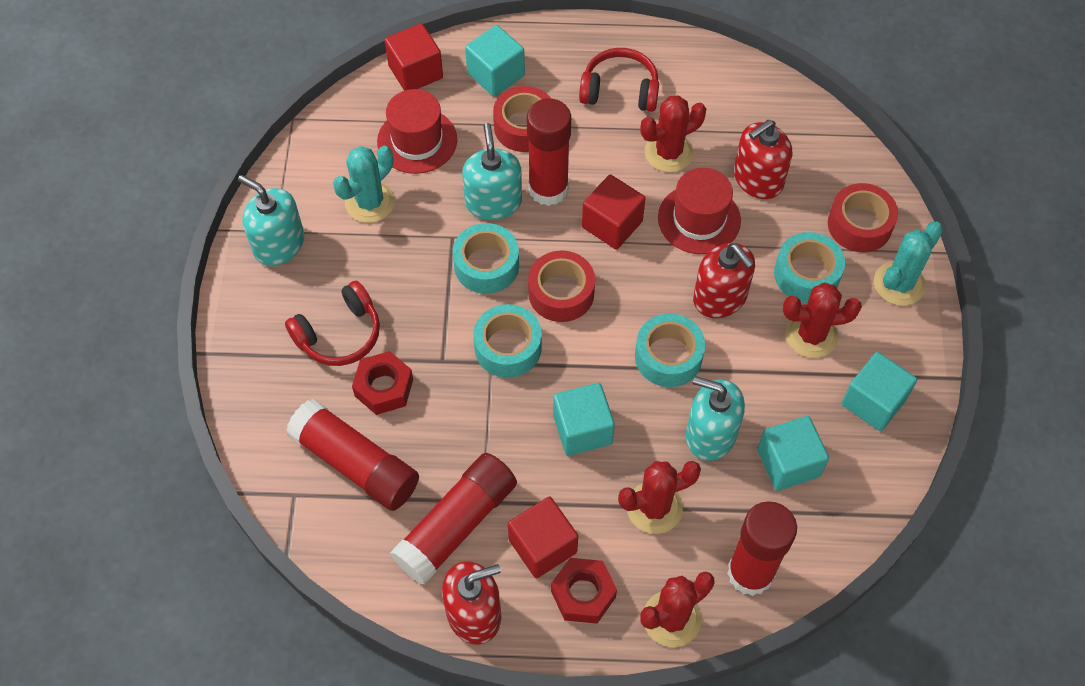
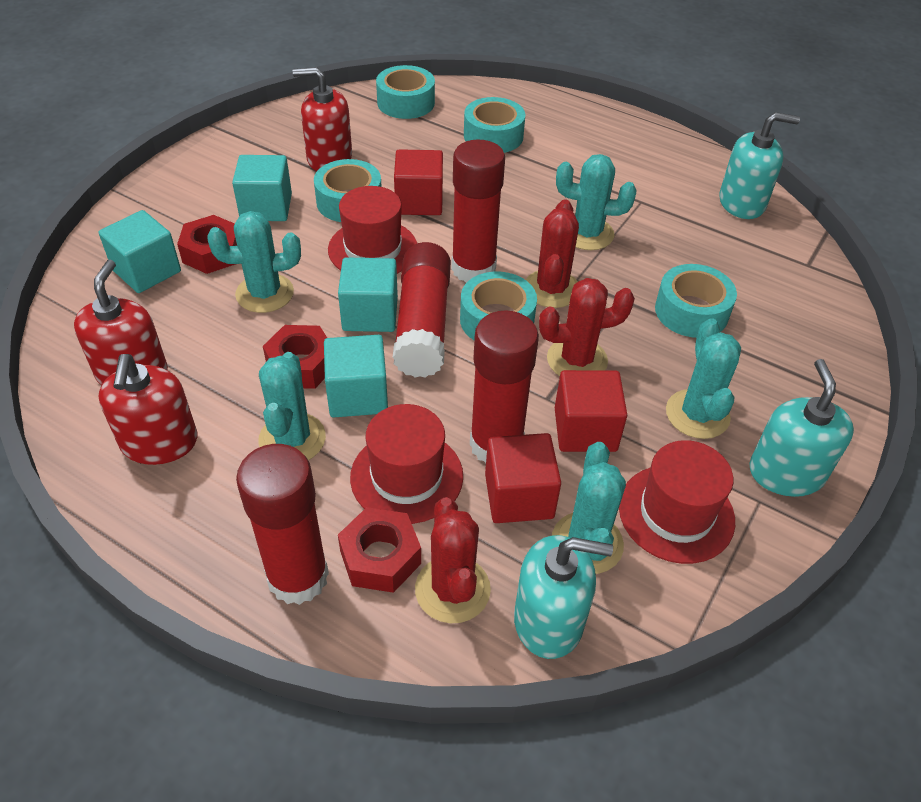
red cactus: [618,461,701,534] [640,96,706,172] [640,571,714,647] [783,283,862,358] = 4 -> [415,497,491,623] [526,199,579,308] [539,278,635,376] = 3
red hat: [377,89,457,174] [658,168,741,254] = 2 -> [328,186,417,274] [350,404,463,524] [619,440,735,564] = 3
red headphones: [285,281,380,366] [579,48,659,112] = 2 -> none = 0
red nut: [352,351,413,415] [551,558,617,624] = 2 -> [177,215,237,274] [263,325,327,389] [338,507,421,593] = 3
red tape: [493,86,551,152] [528,250,595,322] [828,183,898,252] = 3 -> none = 0
turquoise cactus: [333,146,395,223] [874,222,943,306] = 2 -> [207,211,301,313] [258,352,326,460] [552,442,626,574] [556,154,637,250] [666,318,741,439] = 5
turquoise tape: [453,223,519,294] [473,304,542,378] [635,313,705,387] [774,232,845,303] = 4 -> [314,159,382,222] [376,65,435,119] [460,272,537,340] [464,97,525,153] [655,264,737,338] = 5

